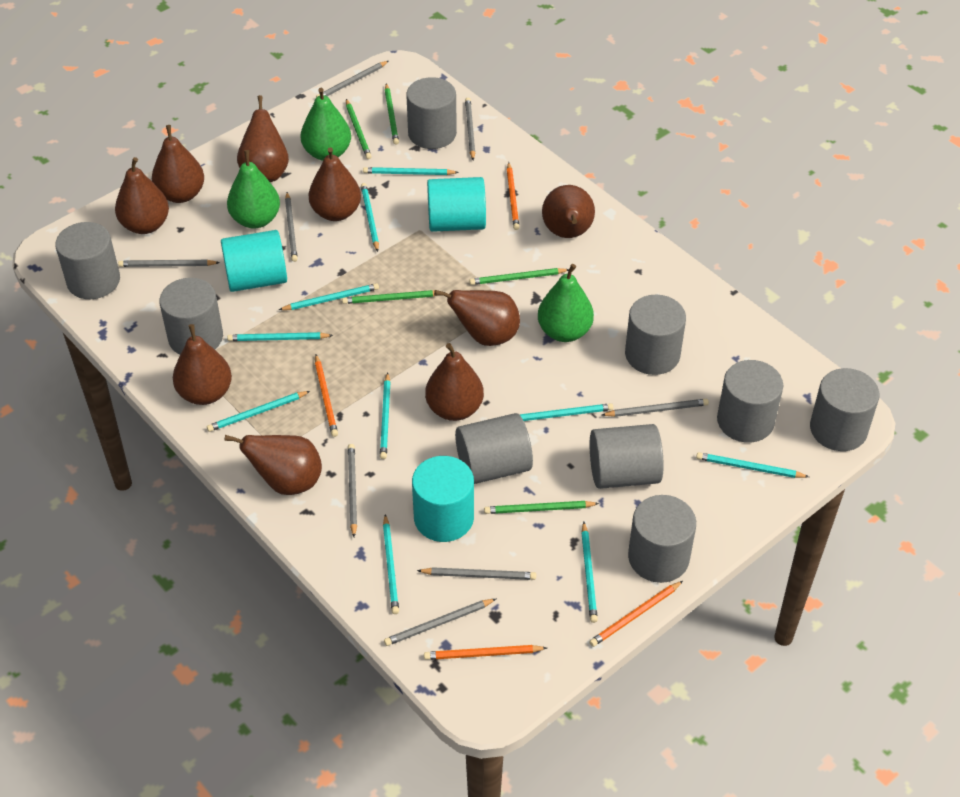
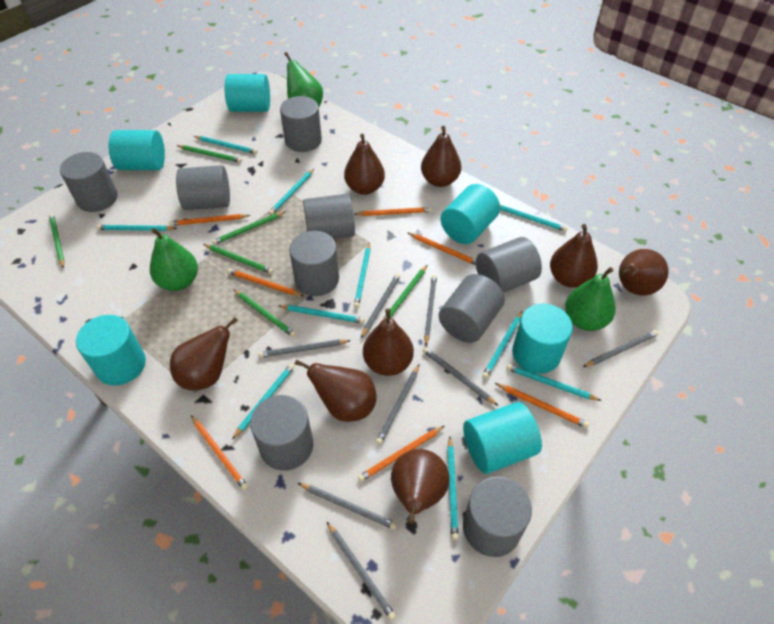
brown pear: [115,157,169,234] [152,125,204,203] [173,324,232,405] [224,435,322,495] [237,95,289,182] [309,147,361,221] [425,343,484,421] [434,290,520,346] [542,185,595,238] = 9 -> [170,317,238,390] [295,359,377,422] [344,134,385,195] [363,308,414,376] [391,449,450,524] [421,126,461,187] [550,224,598,288] [619,249,669,296] = 8
green pencil: [342,290,435,304] [346,99,372,159] [385,83,399,145] [469,268,569,285] [484,501,599,514] = 5 -> [49,213,65,268] [177,145,242,163] [203,244,273,274] [212,212,285,245] [233,289,296,337] [382,265,427,320] = 6
orange pencil: [315,354,338,437] [424,645,547,660] [507,162,520,230] [589,581,683,647] = 4 -> [170,214,250,226] [191,415,248,490] [227,269,304,296] [354,207,432,216] [358,426,444,482] [408,233,476,265] [495,383,589,428] = 7
turquoise cylinder: [221,230,287,292] [412,456,474,542] [427,177,486,232] = 3 -> [76,315,146,386] [109,130,165,170] [224,74,270,112] [440,184,500,244] [463,402,542,474] [512,304,573,374] = 6

